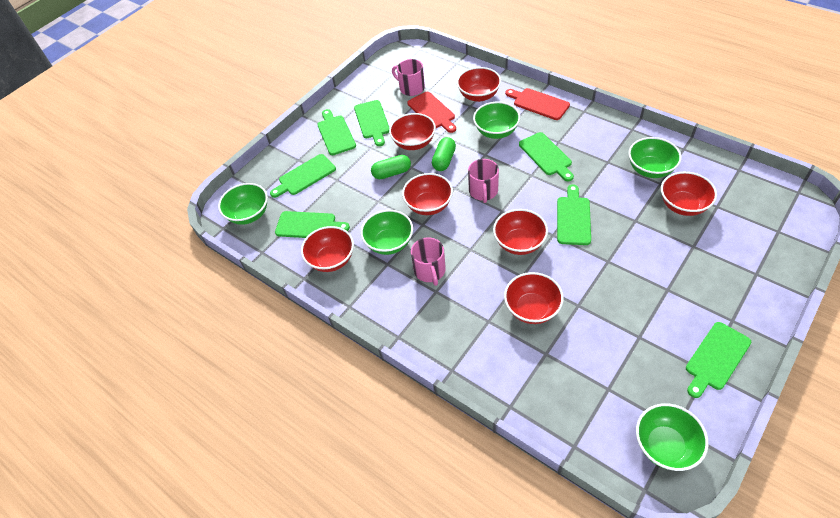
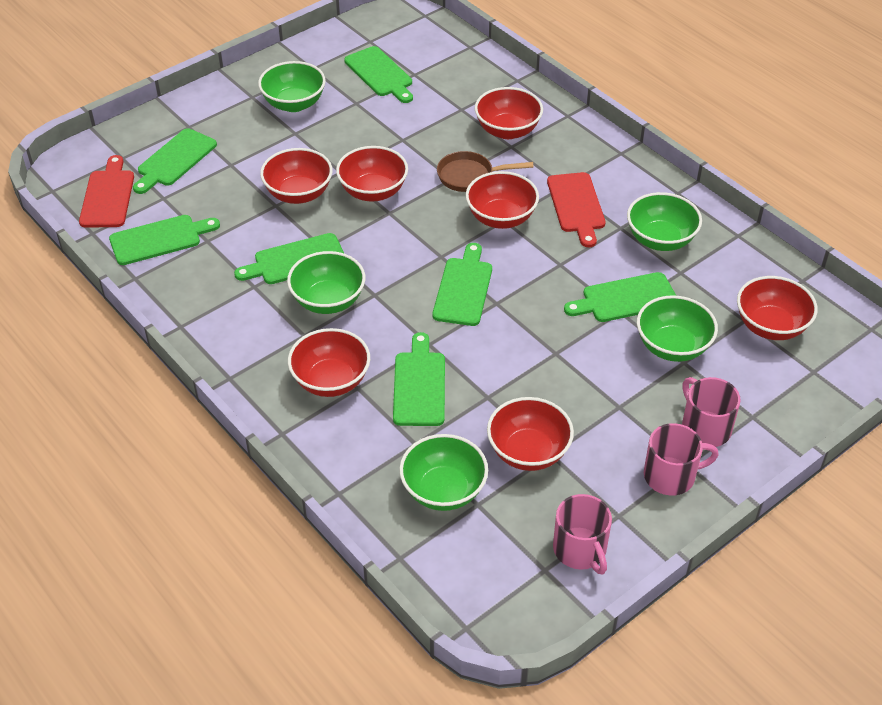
brown pan: none = 0 -> [437,151,534,192] = 1
green capsule: [371,155,411,179] [432,137,456,171] = 2 -> none = 0

